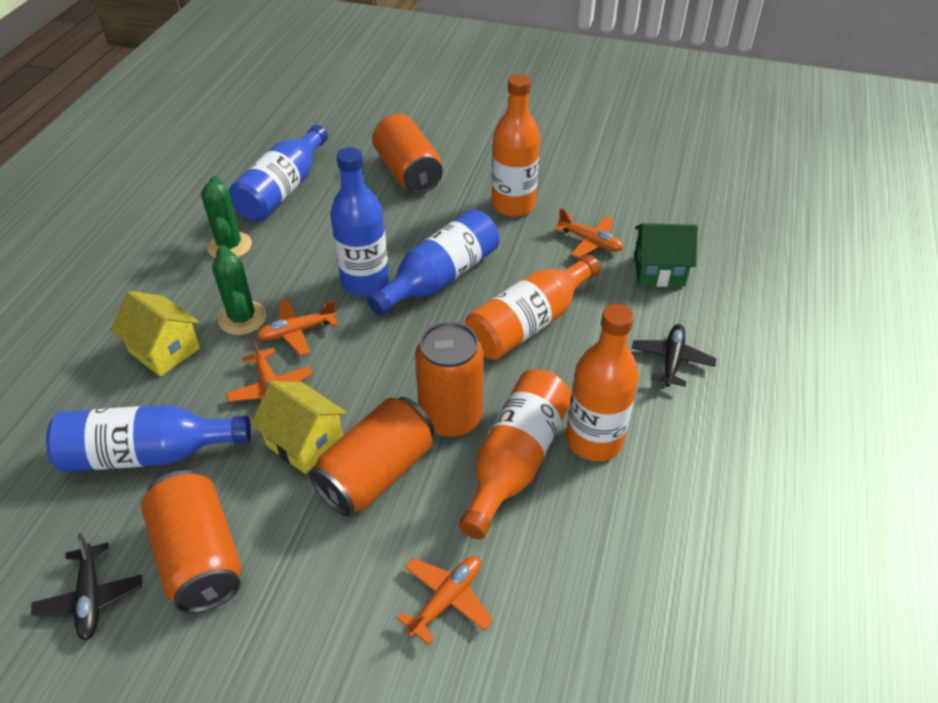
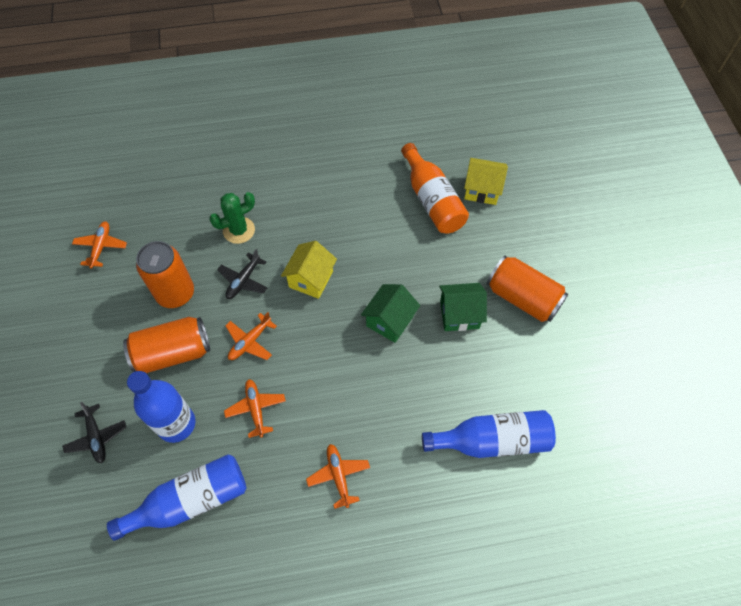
blue bottle: [46,405,251,472] [229,125,328,221] [330,147,389,296] [367,209,499,316] = 4 -> [107,454,246,541] [127,371,196,443] [422,410,556,458] = 3
green cactus: [201,176,252,258] [212,245,266,335] = 2 -> [209,192,255,244] = 1
green house: [634,223,698,287] = 1 -> [361,284,420,343] [439,283,487,331] = 2
orange bottle: [458,370,571,540] [465,255,600,360] [492,74,540,217] [566,304,639,461] = 4 -> [401,143,469,234] = 1
orange can: [141,470,242,613] [310,397,434,517] [372,114,443,194] [415,322,484,438] = 4 -> [123,317,210,373] [136,241,194,308] [487,256,568,322] = 3

